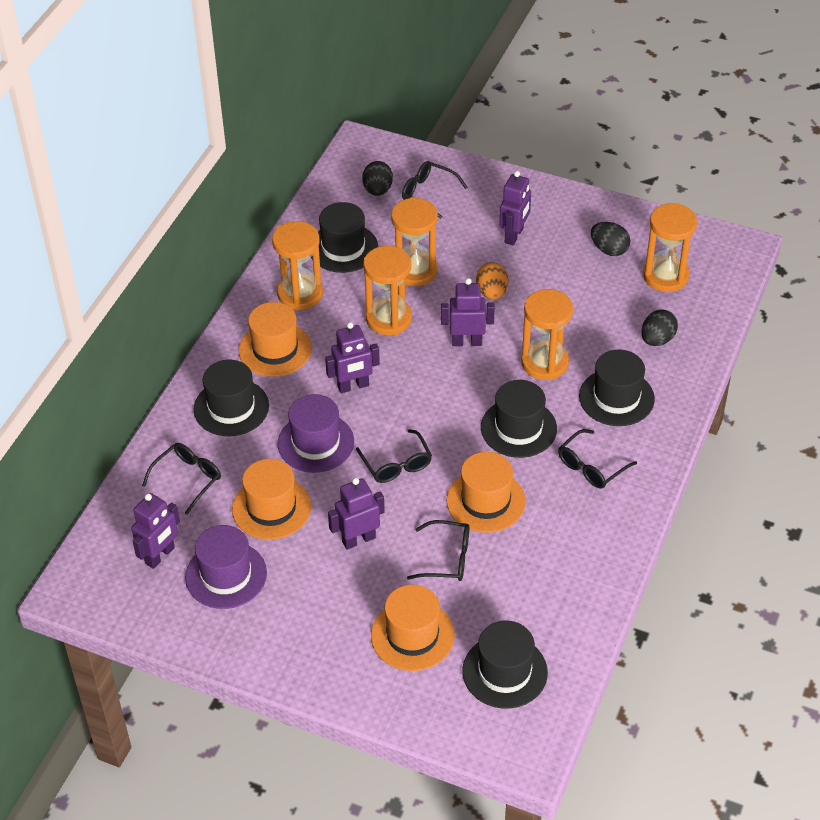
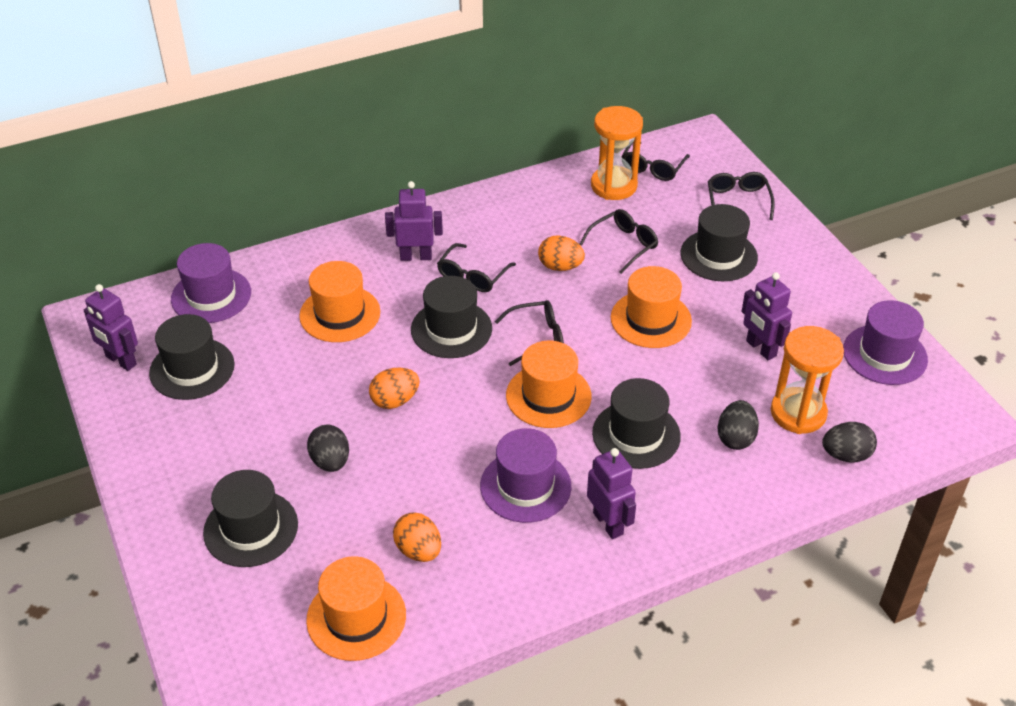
orange egg: [476,262,508,300] = 1 -> [369,368,420,409] [393,512,441,562] [538,235,585,271] = 3
orange hourglass: [272,221,323,311] [363,246,412,335] [391,197,438,286] [521,289,573,380] [643,203,697,292] = 5 -> [591,106,643,200] [771,326,844,434] = 2
purple hat: [185,525,267,609] [278,394,354,473] = 2 -> [171,243,251,323] [480,428,572,523] [843,300,928,385] = 3
purple robot: [131,493,180,569] [325,322,380,393] [328,477,385,550] [441,278,495,346] [499,171,531,245] = 5 -> [84,284,138,371] [385,181,443,261] [587,448,636,539] [742,272,792,360] = 4

